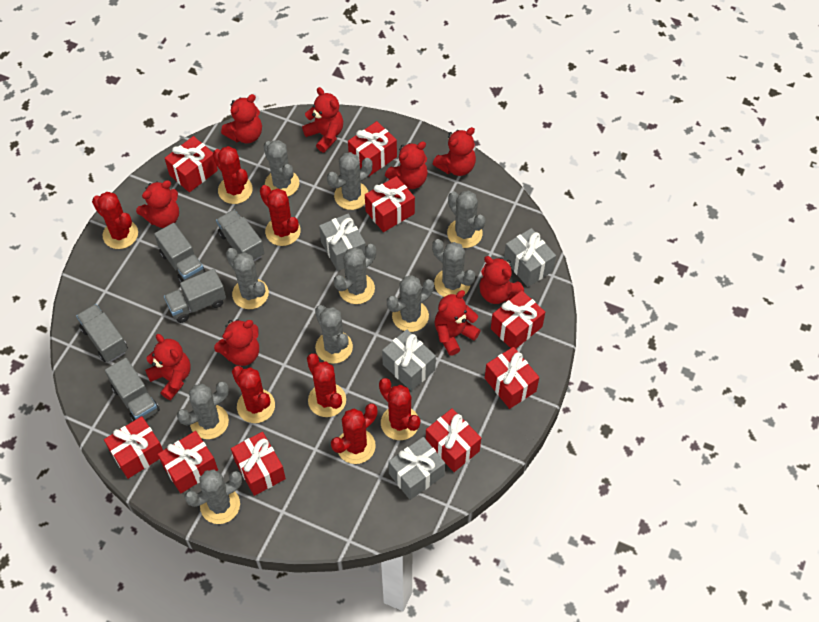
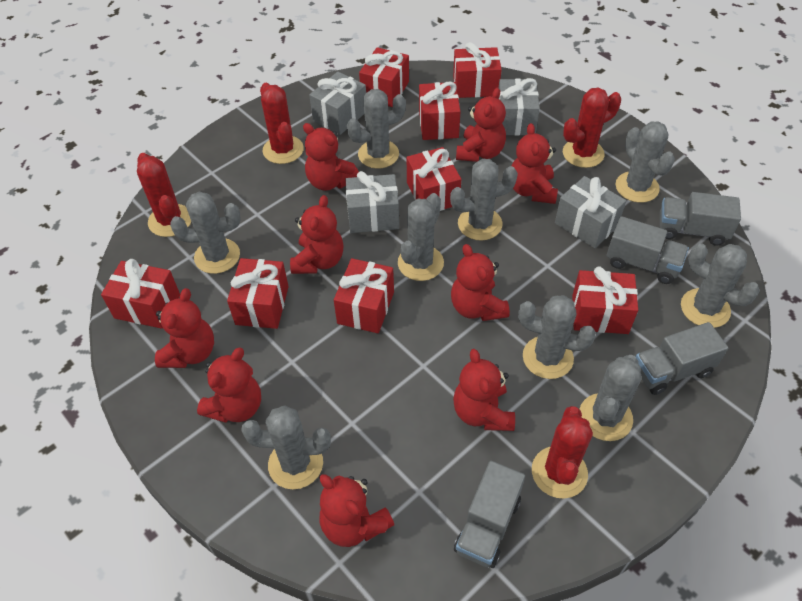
grey cactus: [177,381,229,439] [184,470,242,524] [226,248,269,309] [264,140,299,197] [315,305,353,364] [327,152,372,210] [334,244,376,304] [387,275,434,332] [432,239,475,297] [447,191,485,248] = 10 -> [170,192,241,274] [241,405,331,489] [347,89,406,169] [398,193,444,281] [450,159,518,241] [518,295,596,379] [579,355,641,441] [616,121,675,203] [681,243,760,328] = 9
grey truck: [76,304,128,362] [105,358,160,421] [154,223,206,283] [164,269,226,323] [216,210,264,261] = 5 -> [454,461,525,568] [606,216,689,284] [636,322,728,395] [660,192,741,246] = 4
red cactus: [92,192,138,249] [213,146,253,204] [232,366,275,423] [260,185,301,246] [307,353,346,417] [331,403,377,464] [379,378,421,440] = 7 -> [137,153,191,237] [260,83,304,164] [532,406,593,499] [563,88,621,168] = 4
red gift: [104,416,163,479] [158,431,218,493] [165,136,218,192] [231,432,286,496] [348,121,397,177] [365,176,415,232] [426,408,481,472] [485,347,539,409] [491,290,545,349] = 9 -> [101,259,180,329] [227,258,289,329] [334,258,394,333] [359,47,409,107] [407,147,461,211] [419,82,461,140] [453,42,502,98] [572,267,638,334] = 8

